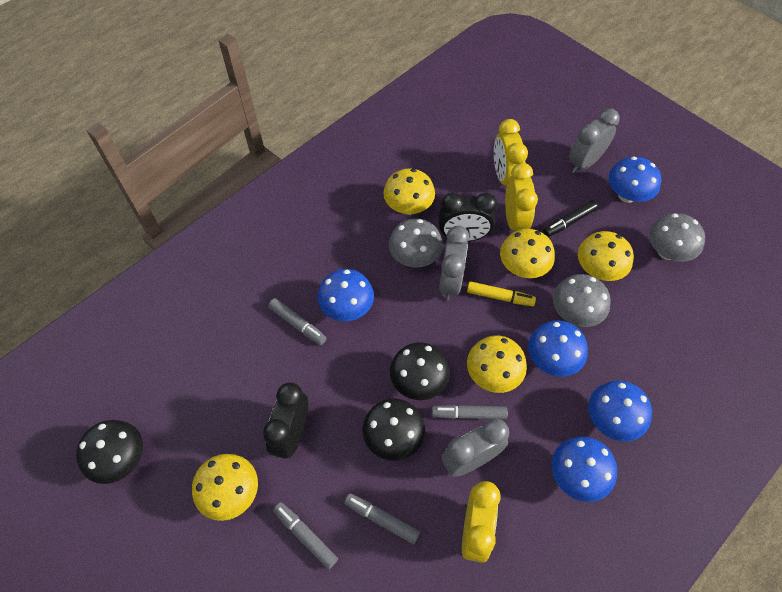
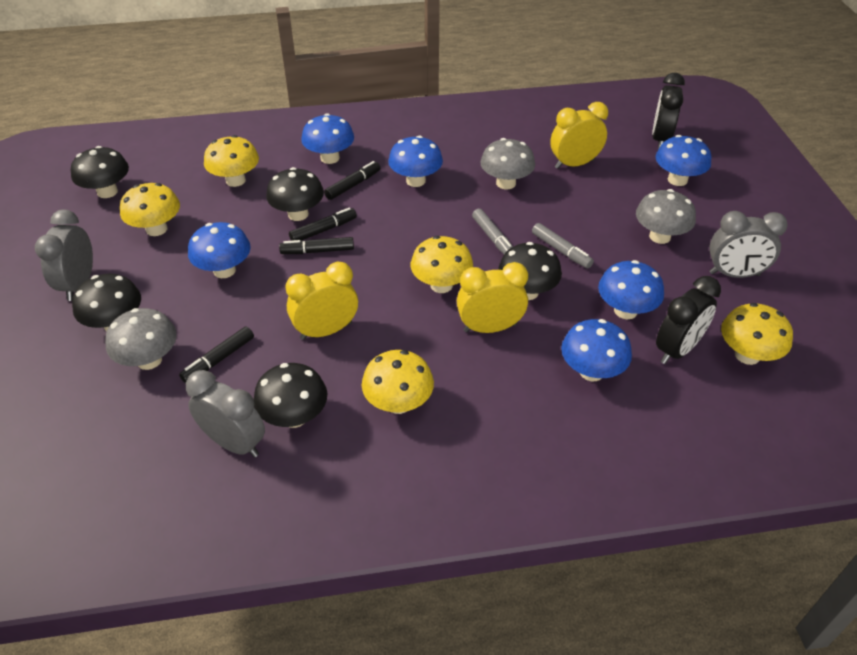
black marker: [543,200,598,237] = 1 -> [179,326,254,383] [279,237,354,254] [289,208,357,241] [324,161,380,200] = 4
black mushroom: [76,420,143,484] [363,399,425,461] [390,342,450,400] = 3 -> [71,146,129,198] [72,274,141,331] [254,363,327,428] [266,167,324,221] [498,242,562,300] = 5
blue mushroom: [318,269,374,321] [528,320,588,377] [552,436,617,502] [588,381,652,442] [609,157,661,203] = 5 -> [188,222,251,278] [301,113,354,164] [388,135,443,187] [561,319,632,381] [598,260,664,319] [656,135,711,186] = 6
grey marker: [268,298,327,345] [273,502,338,569] [344,493,420,544] [432,405,508,419] = 4 -> [472,208,513,254] [532,223,594,268] = 2
yellow marker: [467,281,536,306] = 1 -> none = 0

